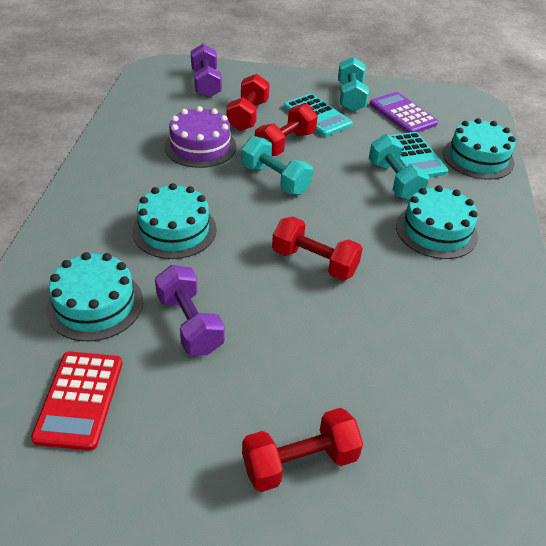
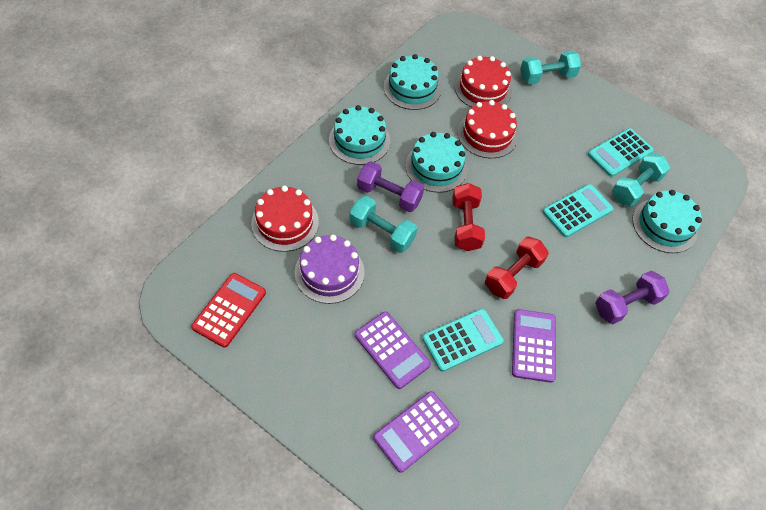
purple calculator: [370,92,438,133] = 1 -> [355,311,431,389] [373,391,459,473] [512,309,556,383] = 3
red cake: none = 0 -> [251,186,319,252] [455,56,512,107] [458,100,518,158] = 3
red dumbbell: [226,74,270,131] [242,408,363,492] [255,104,318,156] [272,216,363,281] = 4 -> [452,183,485,251] [485,236,549,299] = 2
turquoise calculator: [284,94,353,137] [389,132,448,178] = 2 -> [422,309,504,372] [543,184,613,237] [588,128,654,177] = 3

